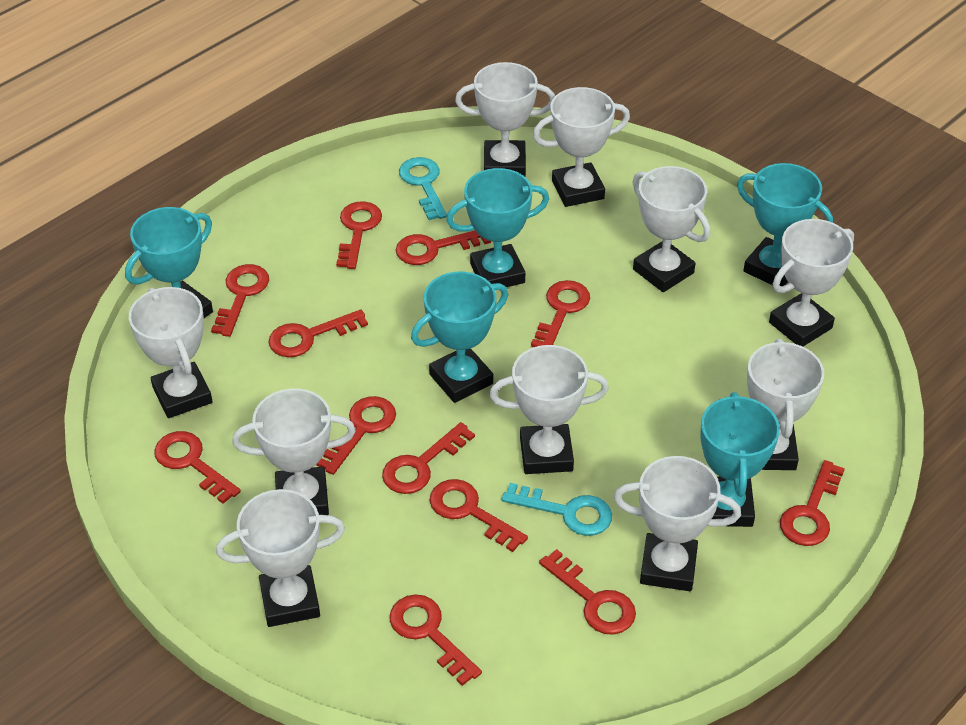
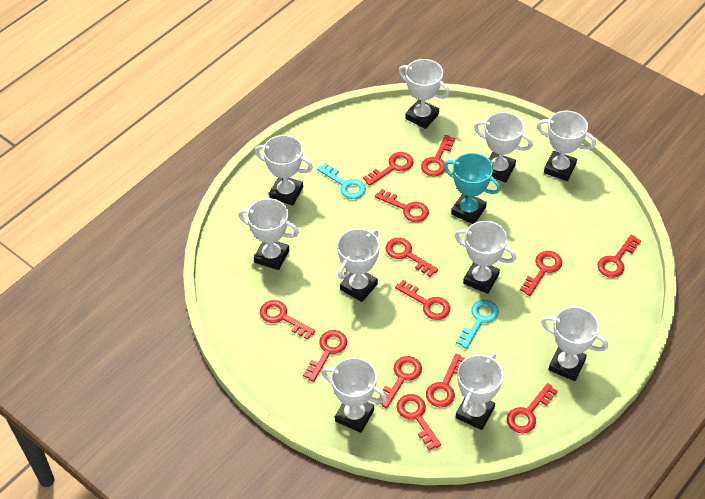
red key: [154,431,241,504] [211,264,269,337] [269,309,368,357] [316,396,396,475] [336,201,382,269] [382,422,475,494] [390,594,482,686] [396,230,491,265] [429,479,528,552] [531,280,590,347] [539,549,636,635] [780,460,845,546] = 12 -> [260,300,316,340] [303,330,347,382] [363,152,414,186] [375,189,429,222] [378,356,422,408] [386,238,438,277] [395,280,450,320] [397,394,441,450] [421,135,455,176] [426,354,465,407] [507,383,558,433] [520,251,562,296] [597,234,641,278] = 13
turquoise trophy: [125,207,213,318] [411,271,508,403] [446,168,549,287] [700,392,780,527] [737,163,833,286] = 5 -> [444,153,501,224] = 1

